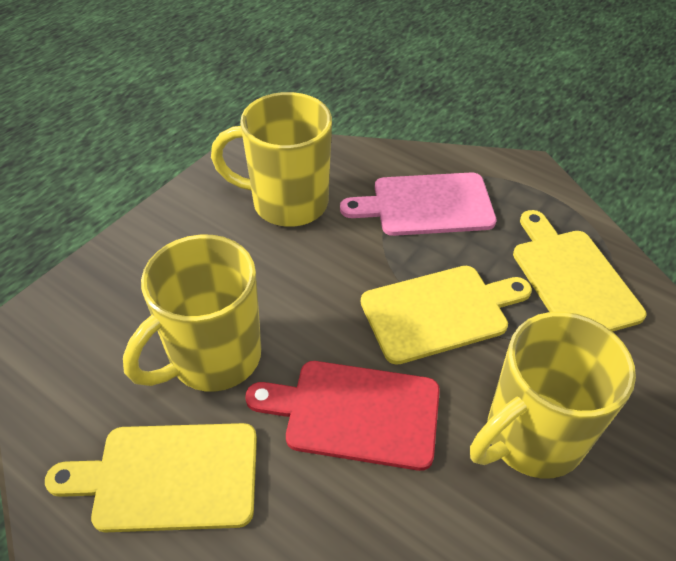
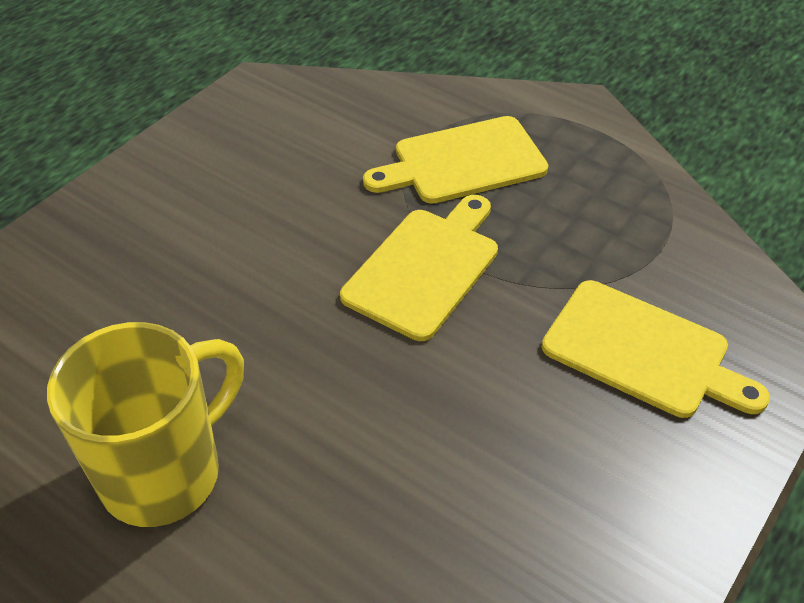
pink cutting board: [340,172,496,236] = 1 -> none = 0
red cutting board: [245,361,440,471] = 1 -> none = 0
yellow mug: [123,235,261,392] [211,92,332,227] [470,312,636,479] = 3 -> [47,322,244,527] = 1

